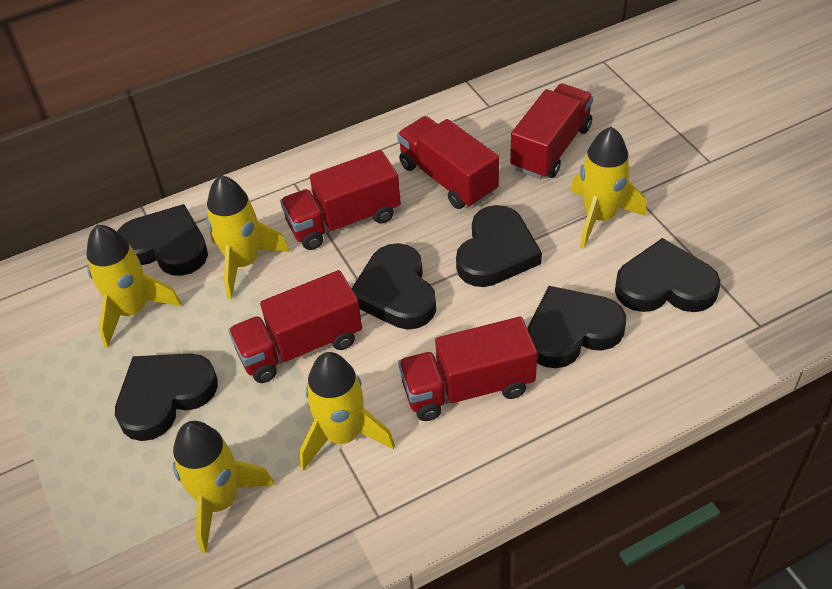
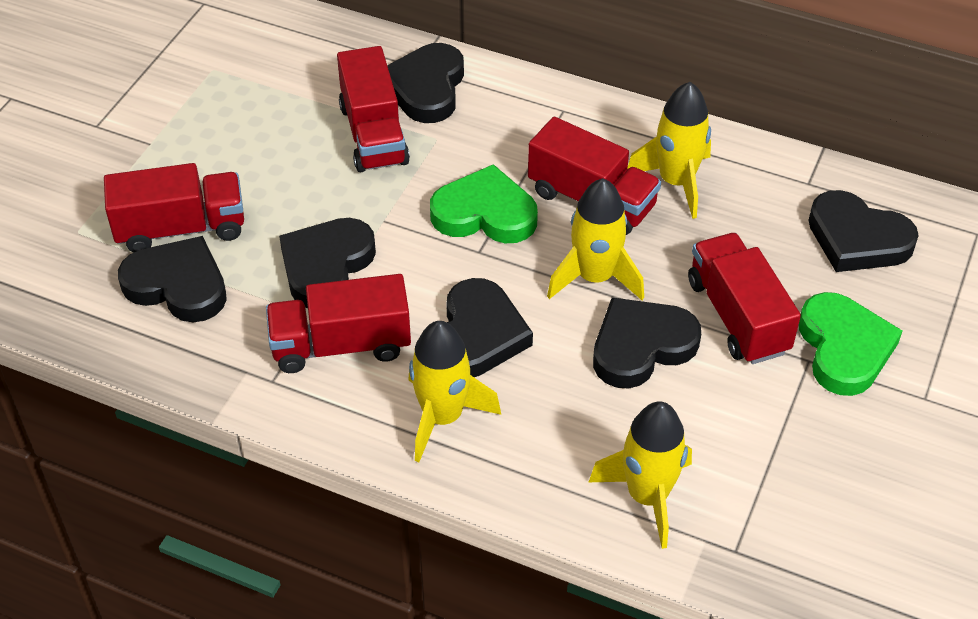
green heart: none = 0 -> [430,164,538,243] [799,292,902,396] = 2
yellow rocket: [87,225,181,348] [173,421,275,553] [206,175,290,299] [299,352,395,471] [570,127,646,249] = 5 -> [408,321,501,462] [547,178,644,300] [589,401,692,549] [627,82,711,219] = 4

